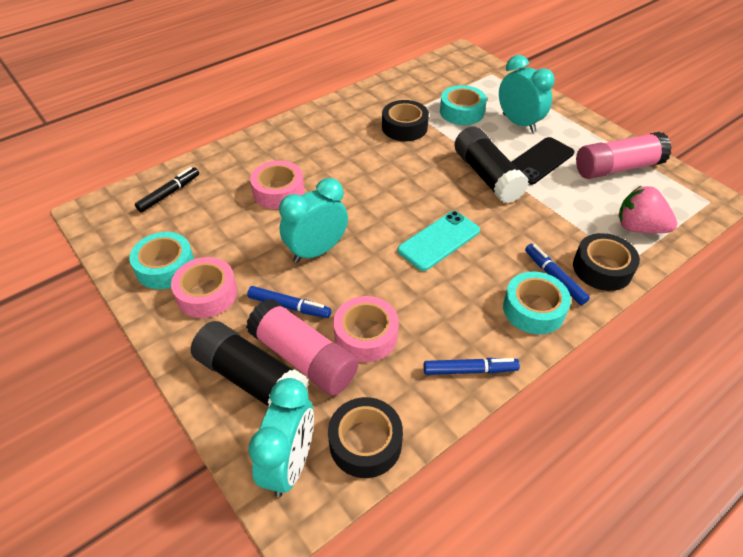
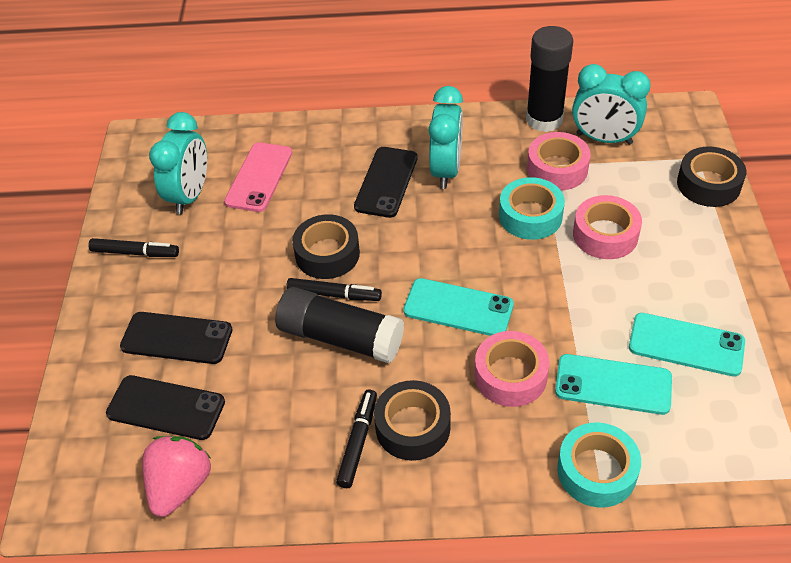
black marker: [135,167,199,212] = 1 -> [88,238,179,257] [286,278,382,301] [336,389,377,488] = 3
black phone: [511,137,574,185] = 1 -> [106,375,225,440] [120,312,232,364] [354,147,418,218] = 3
blue marker: [247,286,331,318] [424,358,520,375] [525,244,590,305] = 3 -> none = 0
pink glue stick: [246,299,359,396] [576,132,672,179] = 2 -> none = 0
pink phone: none = 0 -> [224,142,292,212] = 1
turquoise phone: [398,211,480,271] = 1 -> [403,278,514,336] [555,354,672,415] [629,313,745,377] = 3
turquoise tape: [129,232,194,289] [440,85,487,125] [503,272,571,334] = 3 -> [499,177,565,240] [557,422,641,508] = 2

